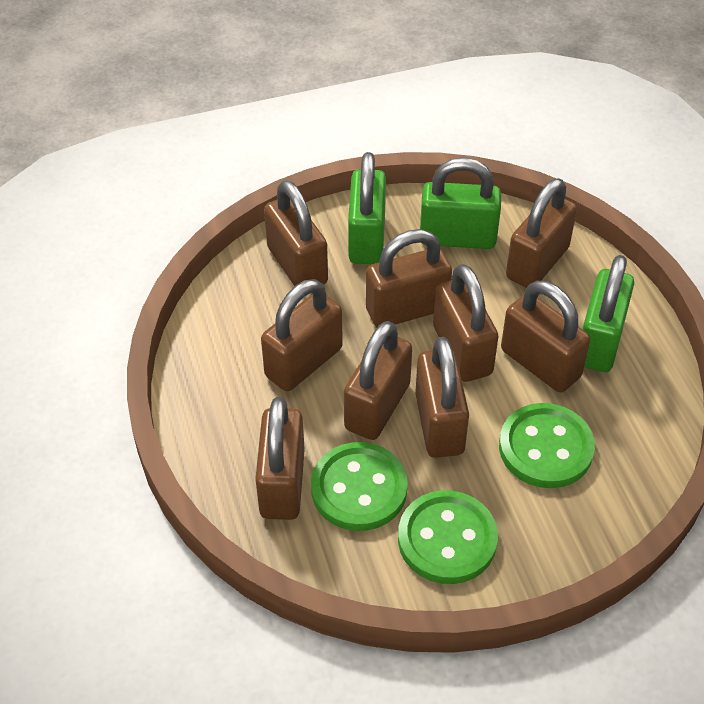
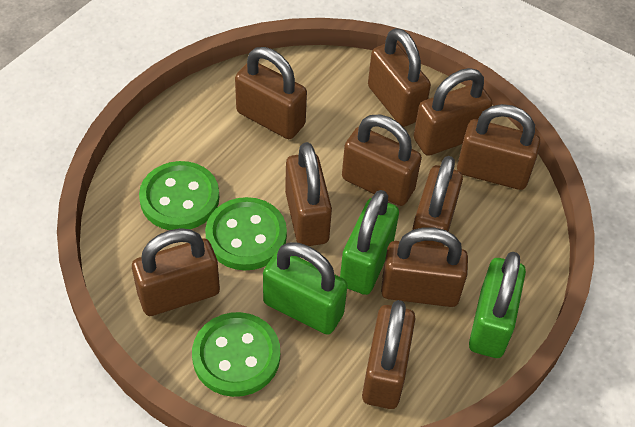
brown padlock: [255,397,305,520] [261,279,343,391] [264,180,328,286] [344,321,412,440] [366,229,452,327] [415,337,469,458] [433,264,498,382] [501,280,590,393] [506,178,577,288] = 9 -> [132,228,220,316] [235,47,307,139] [285,142,332,246] [342,114,422,206] [362,300,415,409] [368,28,431,127] [381,227,468,307] [412,156,463,247] [414,68,492,156] [457,104,540,190] = 10

